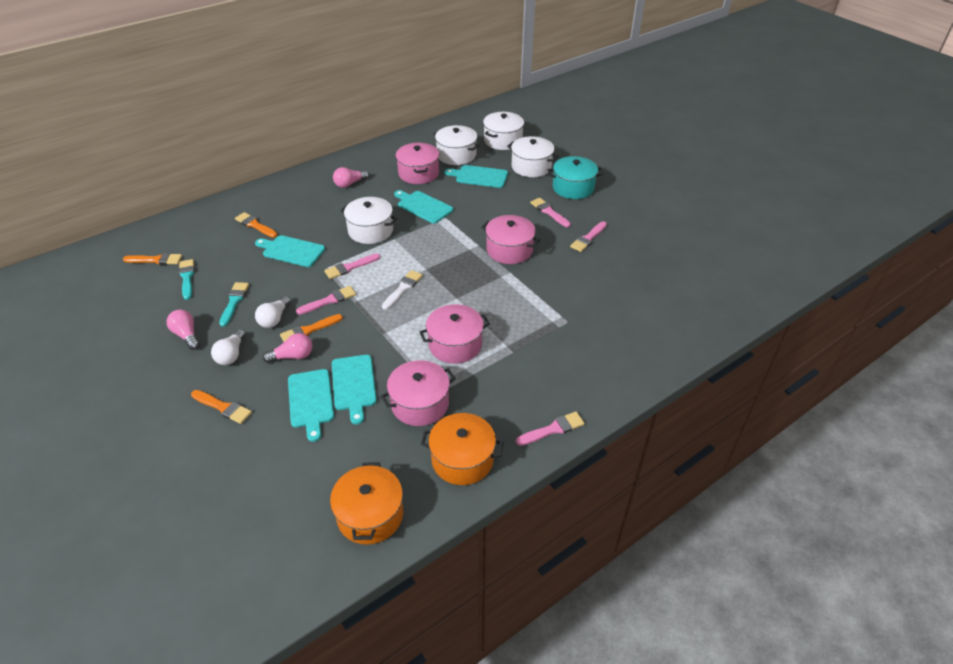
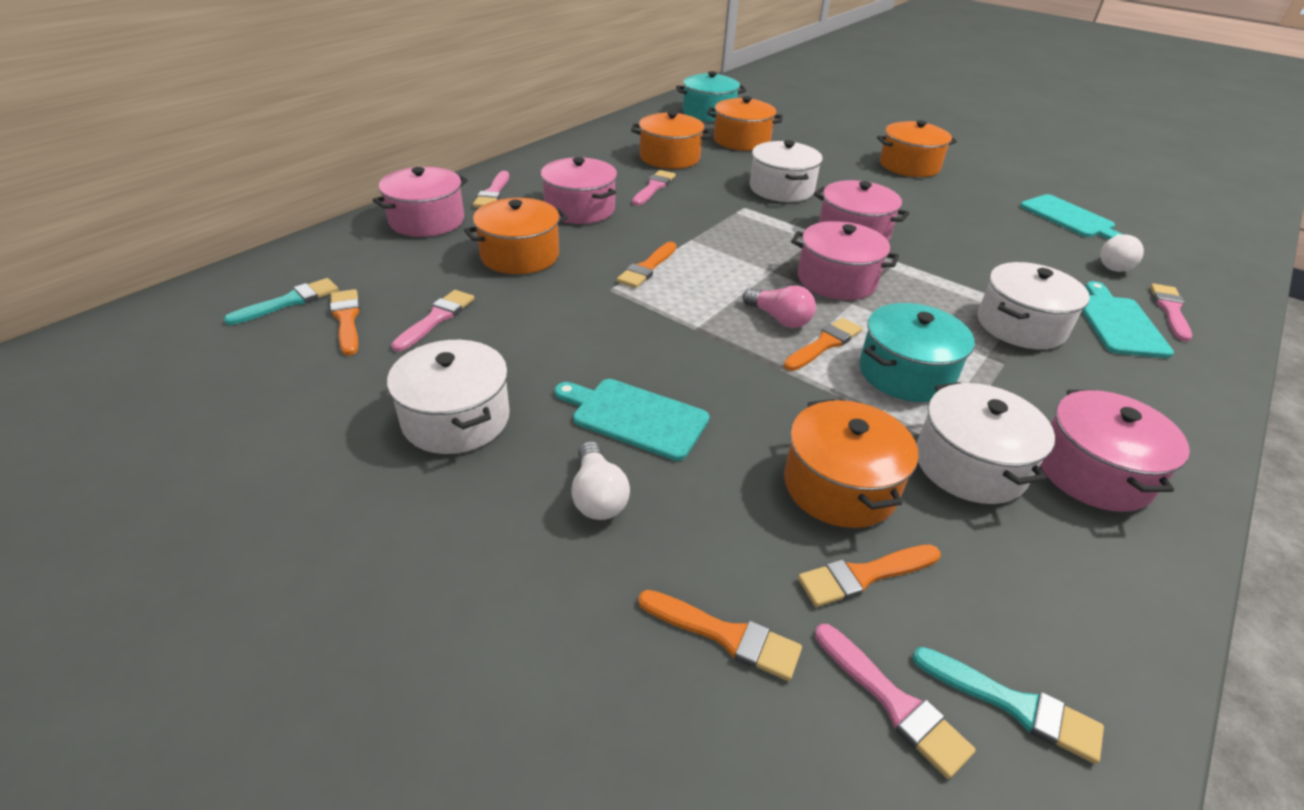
orange brush: [123,253,182,265] [191,390,252,424] [235,212,277,238] [280,314,343,342] = 4 -> [330,289,360,356] [617,242,676,288] [638,590,802,681] [783,318,862,371] [798,544,941,607] = 5
orange pot: [330,463,403,545] [421,413,504,485] = 2 -> [464,198,568,274] [631,111,711,169] [707,96,783,151] [784,399,918,528] [877,120,957,177] = 5
pink light bulb: [166,309,200,350] [263,333,312,363] [333,167,369,188] = 3 -> [743,285,816,328] = 1
pink pot: [381,360,456,426] [396,143,439,184] [419,304,490,364] [481,215,540,264] = 4 -> [373,167,468,237] [541,157,617,224] [791,221,899,300] [814,180,910,241] [1040,390,1190,512] = 5
turquoise cutting board: [255,235,325,267] [288,369,334,442] [332,355,377,424] [394,190,453,224] [445,165,508,188] = 5 -> [555,379,709,461] [1020,194,1124,240] [1082,281,1174,358] = 3
turquoise pot: [548,156,603,199] = 1 -> [676,71,746,122] [859,303,975,402] = 2
white brush: [382,270,423,310] = 1 -> none = 0

